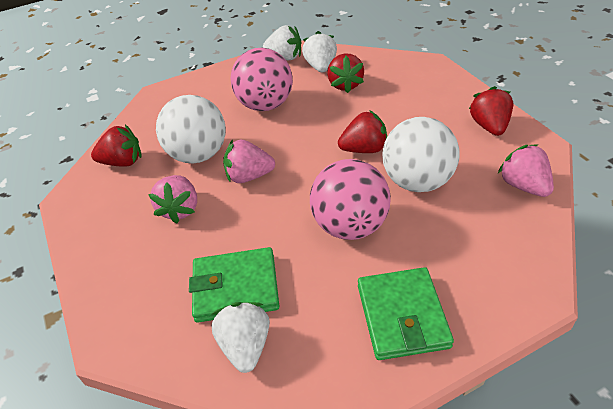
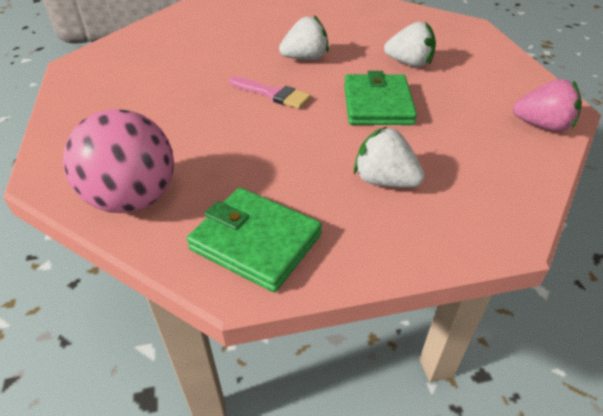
pink ball: [231,48,293,111] [310,159,391,240] = 2 -> [63,109,174,213] = 1
pink brush: none = 0 -> [229,76,311,109] = 1
pink strawberry: [148,175,197,223] [223,140,275,183] [498,144,554,197] = 3 -> [513,79,582,132] = 1
red strawberry: [91,125,142,167] [327,53,364,93] [338,110,387,153] [469,86,513,136] = 4 -> none = 0
white ball: [156,95,226,163] [383,117,460,192] = 2 -> none = 0

